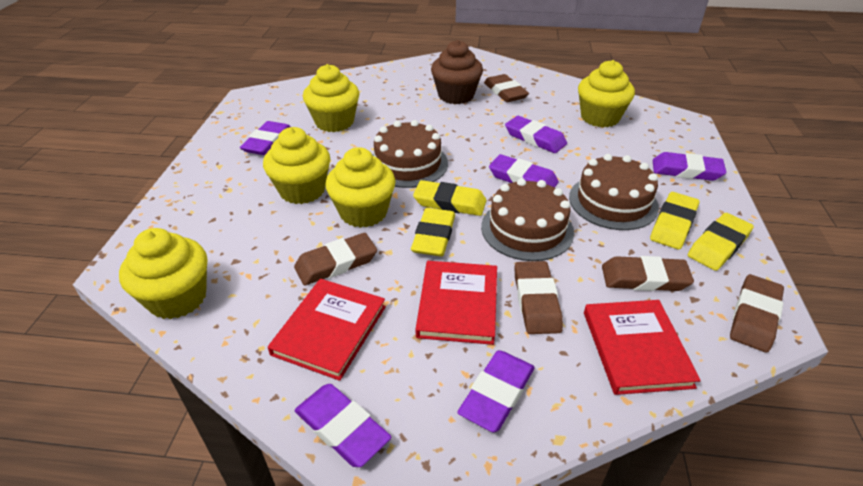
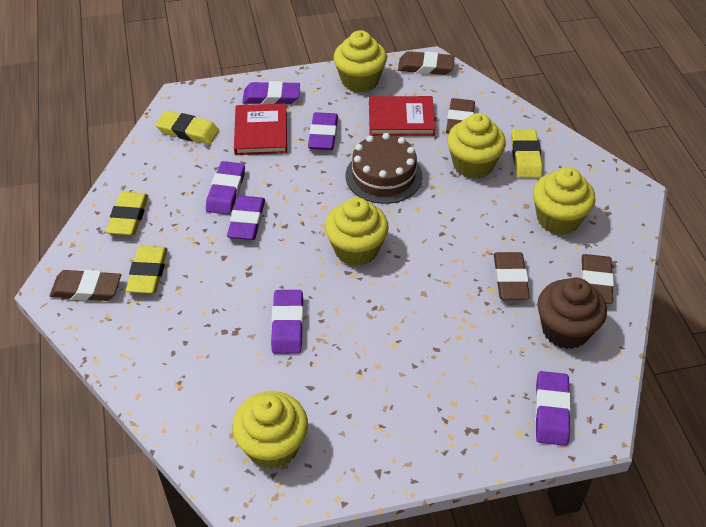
brown cake: [372,120,448,188] [481,178,574,261] [569,154,659,230] = 3 -> [346,133,422,204] = 1
red book: [268,279,386,381] [416,261,497,345] [584,300,701,395] = 3 -> [234,103,287,155] [369,96,436,136] = 2

